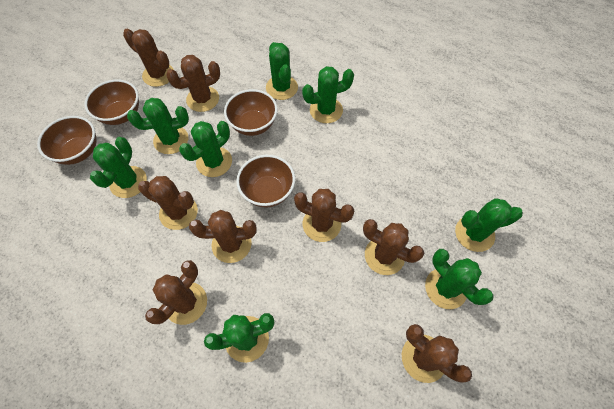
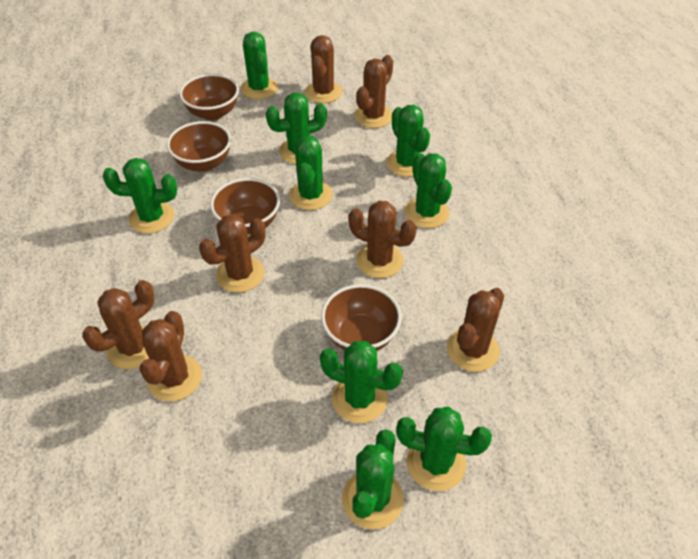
brown cactus: [123,29,174,87] [138,176,198,230] [145,260,207,325] [166,55,220,112] [189,210,257,263] [294,189,354,242] [363,219,424,275] [402,324,472,383] = 8 -> [82,280,154,369] [140,311,202,401] [199,214,266,293] [305,35,342,103] [348,201,417,278] [355,55,393,128] [447,288,504,372] = 7
green cactus: [90,137,147,198] [127,98,189,154] [179,121,232,177] [204,313,275,363] [266,42,298,100] [302,66,354,123] [425,249,494,309] [455,198,523,252] = 8 -> [102,158,177,233] [241,32,278,99] [266,93,327,164] [289,136,333,210] [320,341,403,423] [342,429,404,529] [386,105,430,177] [396,407,492,491] [405,153,452,228] = 9

